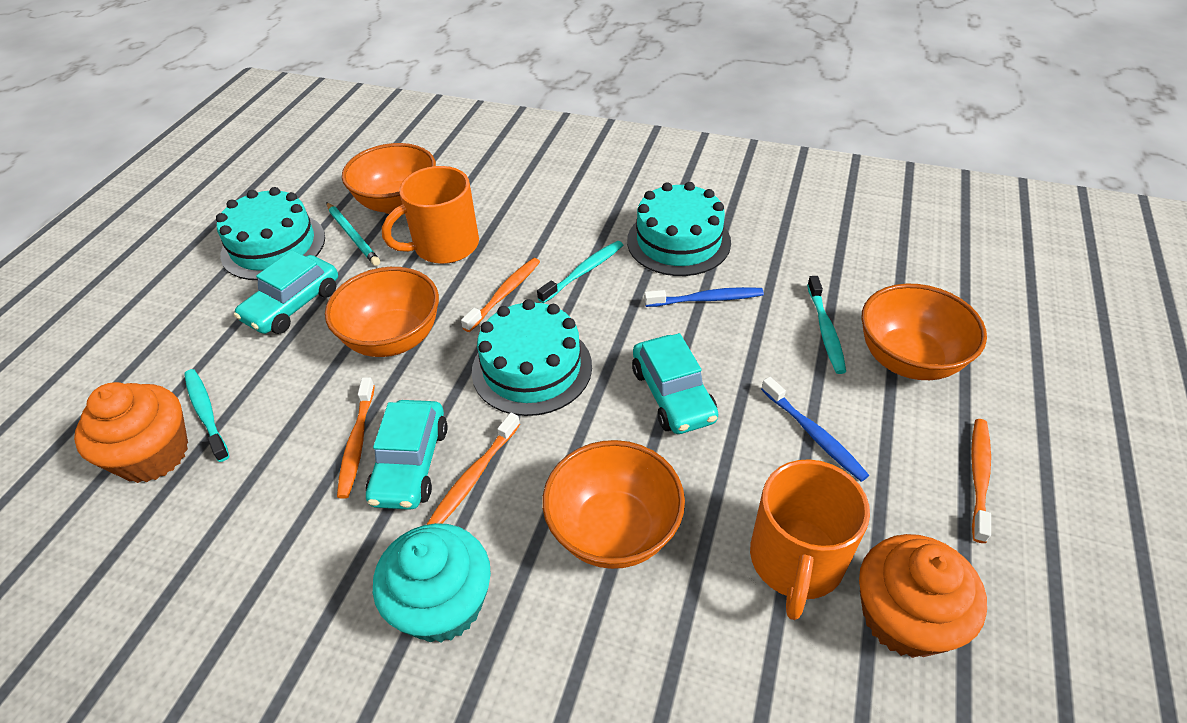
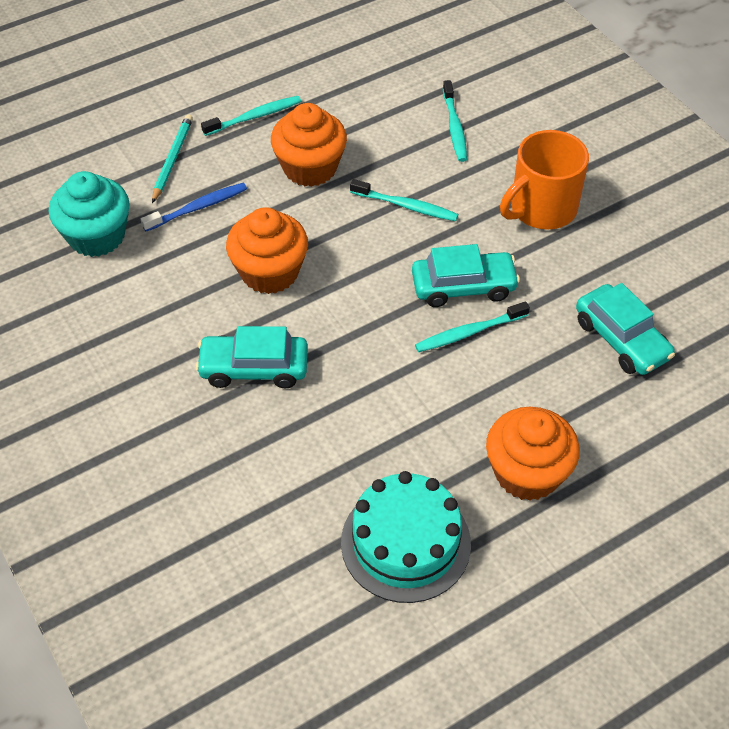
blue toothbrush: [644,287,764,307] [761,377,869,482] = 2 -> [141,183,247,231] = 1
orange bowl: [325,267,439,357] [342,143,436,214] [542,440,685,569] [861,284,987,380] = 4 -> none = 0
orange cupcake: [74,382,188,483] [859,534,987,658] = 2 -> [226,207,308,294] [271,103,347,187] [486,407,580,501] = 3
orange mug: [382,166,479,264] [750,459,870,620] = 2 -> [500,130,589,230] = 1
orange toothbrush: [337,377,375,499] [426,413,520,525] [461,258,540,332] [971,419,991,543] = 4 -> none = 0
turquoise cake: [216,187,325,280] [472,299,592,416] [627,182,731,276] = 3 -> [341,471,471,603] = 1
turquoise toothbrush: [184,369,229,462] [537,241,623,303] [807,276,846,374] = 3 -> [201,96,301,136] [350,179,458,221] [415,301,530,352] [443,80,467,162] = 4

